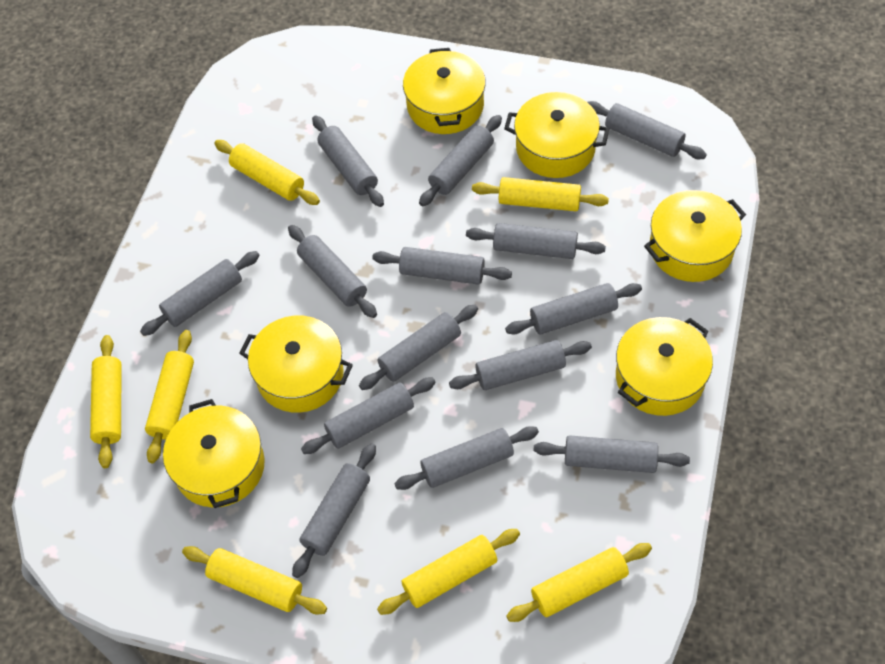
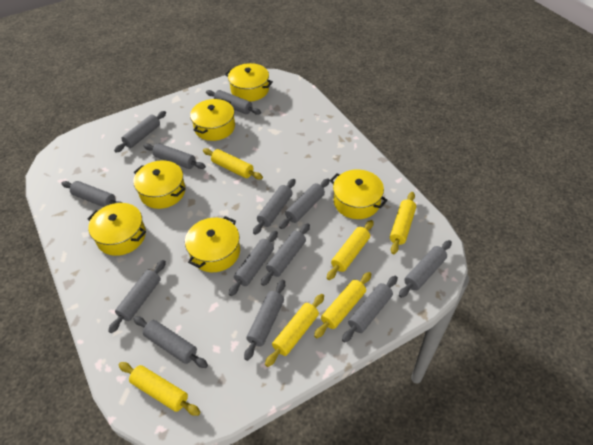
grey rolling pin: [140,251,260,336] [288,225,377,318] [292,443,376,578] [301,377,436,454] [312,116,384,207] [359,305,478,390] [372,247,512,285] [394,426,539,490] [419,115,502,206] [449,340,592,390] [466,223,606,259] [505,283,642,335] [533,435,690,473] [588,101,707,159] = 14 -> [61,181,122,207] [108,260,166,333] [114,111,166,153] [134,316,208,368] [143,143,206,169] [206,90,261,115] [229,231,278,296] [244,280,285,361] [253,179,295,235] [261,223,310,286] [279,178,330,229] [342,276,398,343] [399,240,452,298] = 13
yellow rolling pin: [90,335,122,468] [145,330,194,463] [182,546,327,614] [214,140,320,205] [377,529,520,615] [472,177,609,211] [506,543,652,622] = 7 -> [119,362,200,416] [203,148,263,180] [265,294,324,367] [314,272,371,338] [327,220,374,280] [390,192,416,254] = 6

